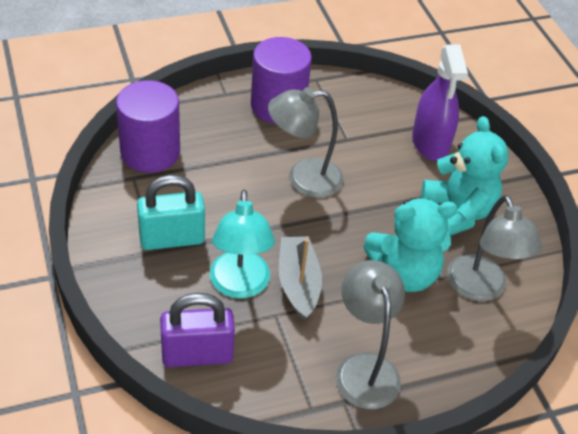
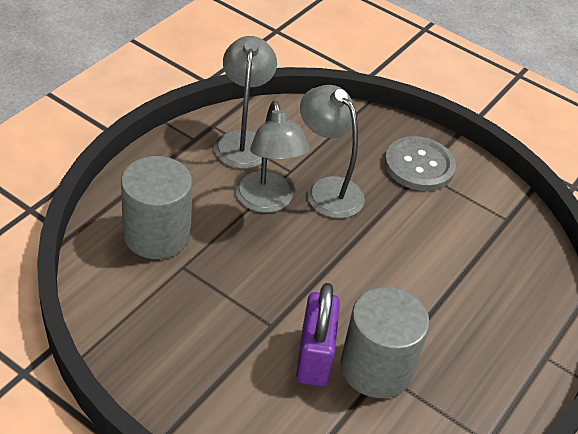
grey boat: [279,236,322,320] = 1 -> none = 0
grey button: none = 0 -> [385,136,456,191] = 1
grey cylinder: none = 0 -> [121,156,192,259] [340,287,430,398] = 2
purple cylinder: [116,80,180,172] [251,37,312,124] = 2 -> none = 0
purple spray bottle: [412,45,468,161] = 1 -> none = 0
turquoise lamp: [210,190,275,298] = 1 -> none = 0
turquoise padlock: [137,175,205,250] = 1 -> none = 0
turquoise teddy bear: [363,198,458,292] [421,116,509,235] = 2 -> none = 0

